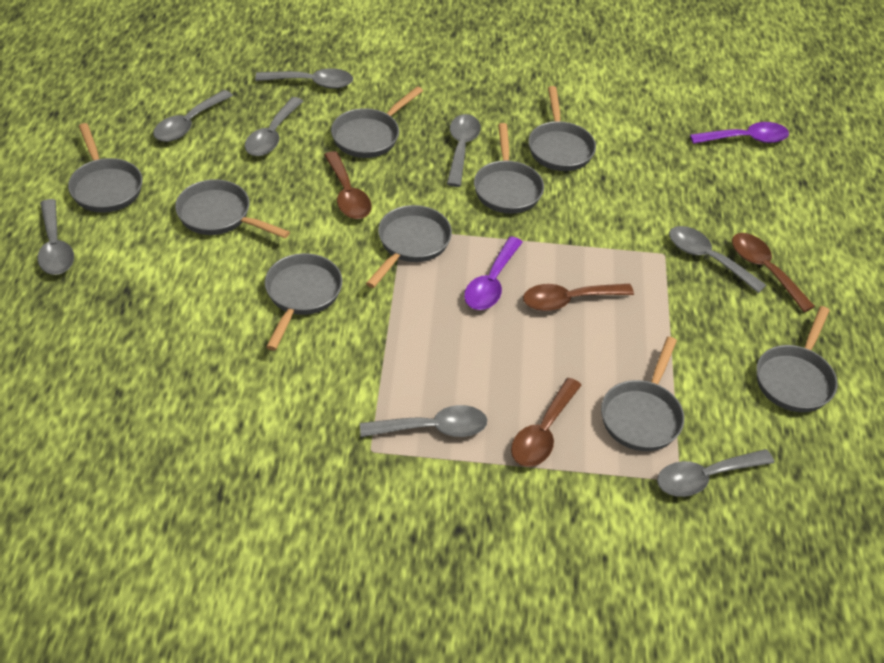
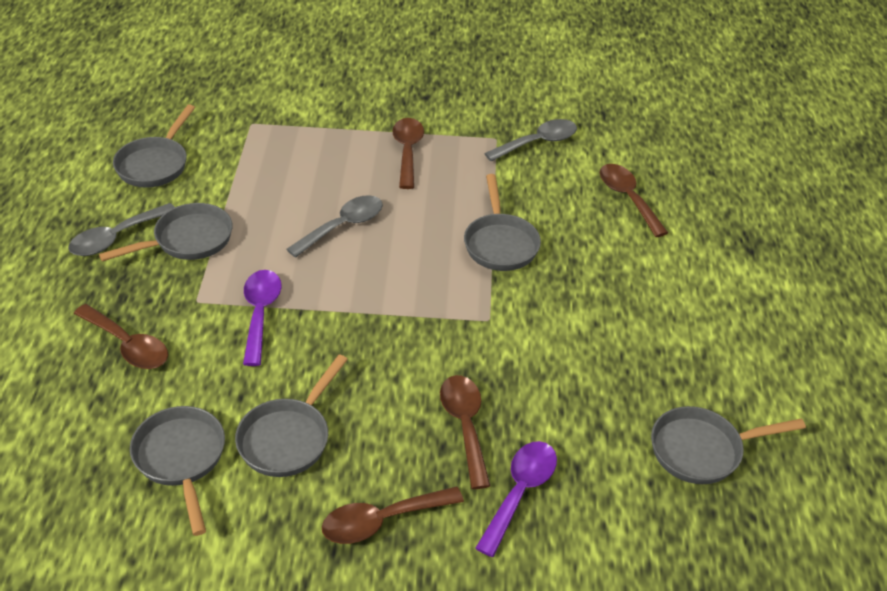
brown spoon: [324,151,371,219] [511,378,582,467] [523,284,634,311] [732,233,815,312] = 4 -> [74,304,168,369] [322,486,464,544] [392,118,424,189] [440,375,491,489] [600,164,668,237] = 5
grey pan: [68,123,142,213] [175,179,290,238] [265,253,342,351] [331,86,423,158] [366,205,452,288] [474,123,544,214] [528,86,596,171] [601,337,684,451] [756,306,837,412] = 9 -> [99,203,233,262] [113,104,195,188] [130,406,225,536] [235,354,348,477] [464,174,541,271] [651,406,806,484] = 6
grey spoon: [37,199,74,275] [153,90,233,142] [245,97,303,156] [255,68,353,89] [360,405,487,437] [447,114,481,187] [657,449,774,497] [669,226,766,293] = 8 -> [68,203,175,256] [286,195,383,258] [484,119,577,162] = 3

